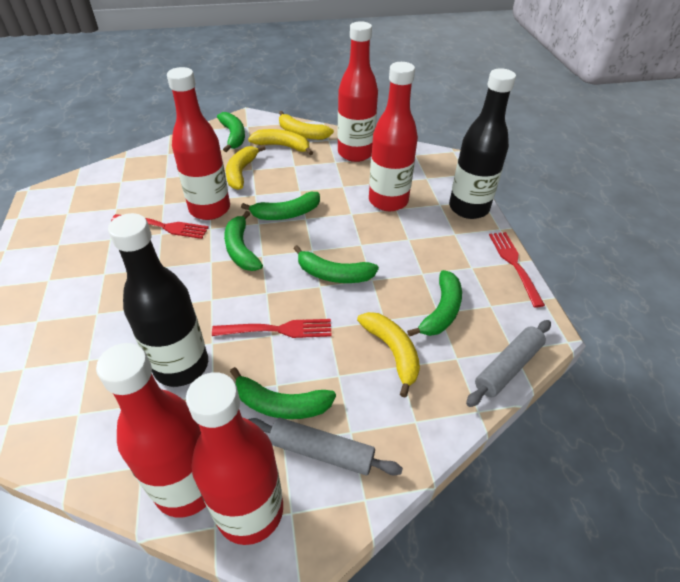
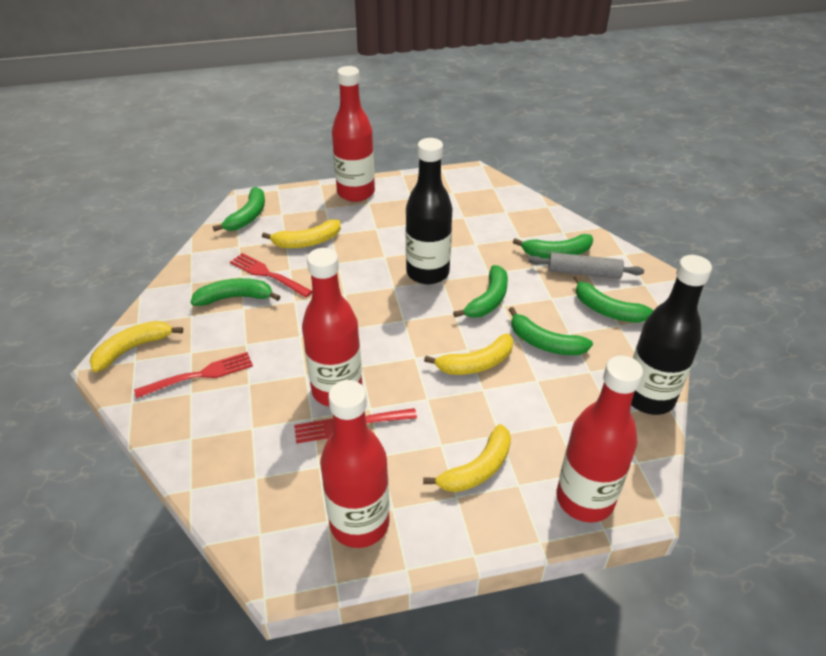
grey rolling pin: [248,418,403,476] [466,320,551,407] = 2 -> [528,252,644,279] = 1
red bottle: [96,343,206,517] [167,67,230,220] [186,372,283,545] [338,21,378,162] [369,62,418,211] = 5 -> [302,248,362,407] [320,380,390,548] [332,66,375,202] [557,356,643,523] = 4

